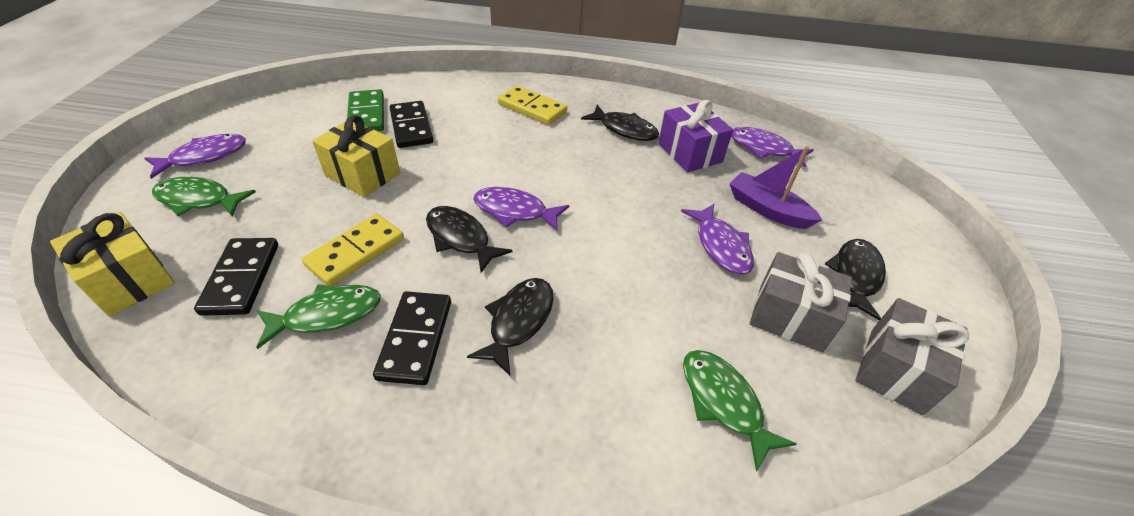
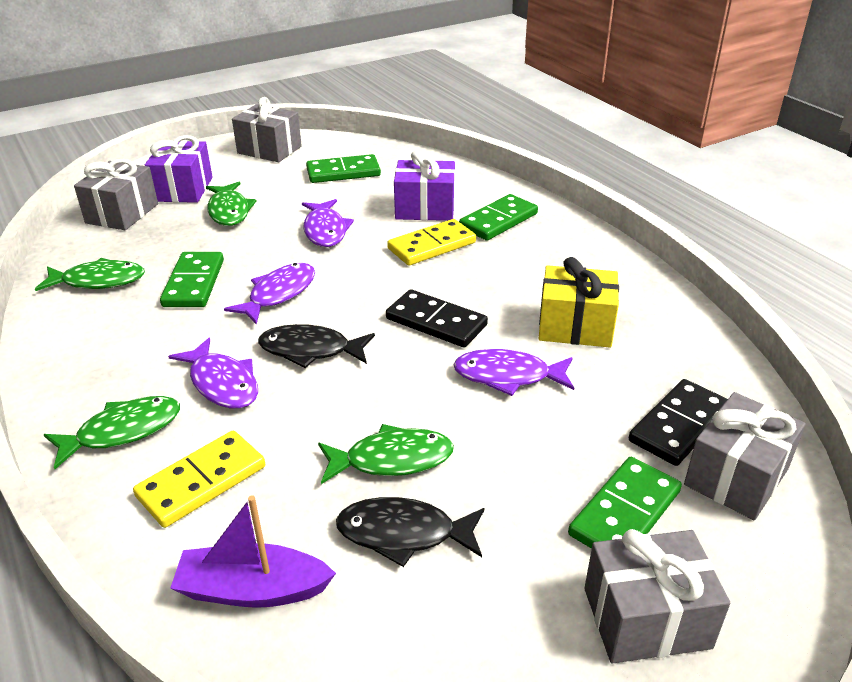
black domino: [194,238,278,316] [373,291,451,385] [389,101,433,148] = 3 -> [386,289,488,348] [629,379,728,466] = 2
black fish: [426,206,512,273] [467,278,554,377] [581,105,659,141] [825,239,886,321] = 4 -> [258,324,375,368] [336,497,484,567] = 2
green domino: [347,89,384,131] = 1 -> [160,252,224,307] [306,154,381,183] [459,194,538,240] [568,457,682,549] = 4
green fish: [152,177,256,216] [256,284,381,349] [683,350,797,471] = 3 -> [35,258,145,291] [44,396,180,469] [206,182,256,226] [318,424,454,484] = 4
grey gift: [750,252,852,353] [855,298,969,415] = 2 -> [74,159,158,230] [232,97,302,162] [584,529,730,664] [684,392,806,520] = 4
purple gift: [658,100,733,172] = 1 -> [145,135,213,203] [394,150,455,221] = 2
yellow gift: [50,212,175,317] [312,115,400,197] = 2 -> [538,257,619,347] = 1

